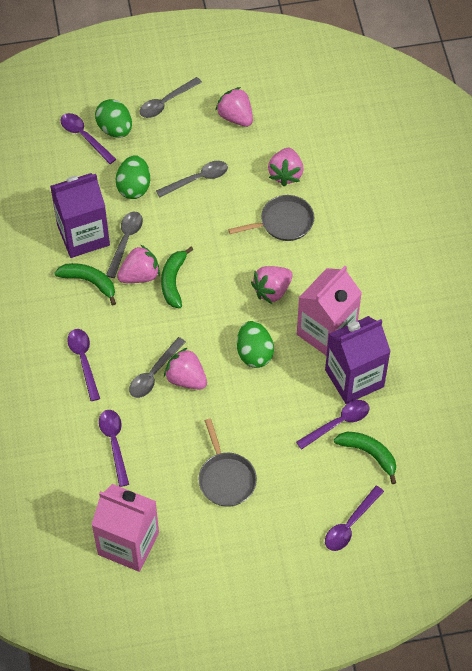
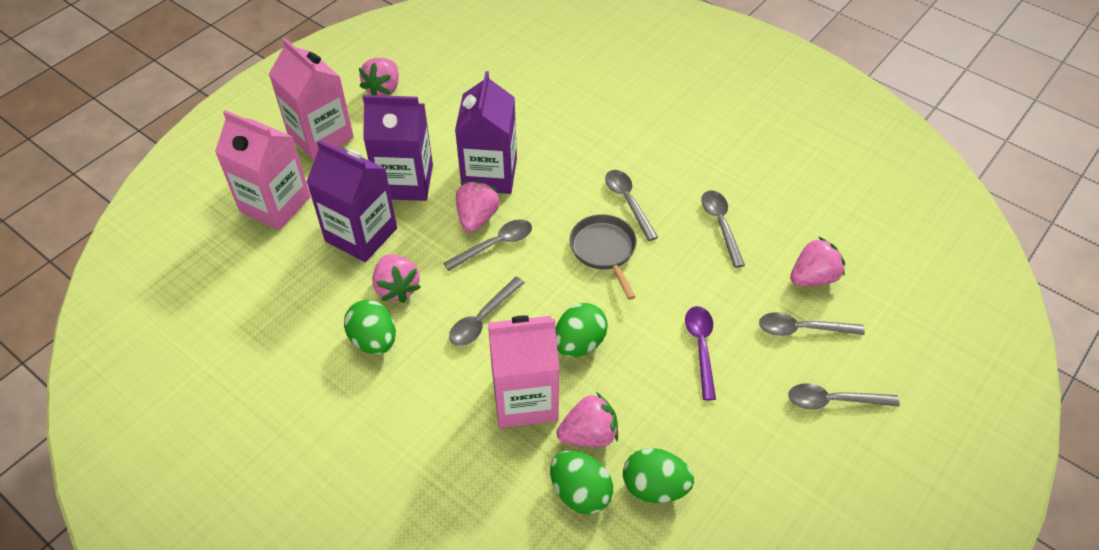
green banana: [54,263,116,305] [161,247,193,308] [334,432,396,484] = 3 -> none = 0
green egg: [95,99,132,138] [116,155,150,199] [237,321,274,368] = 3 -> [344,300,396,355] [550,451,613,514] [555,303,608,357] [623,448,694,503] = 4
grey pan: [199,419,257,507] [228,195,314,241] = 2 -> [569,214,637,300] = 1
grey spoon: [106,212,143,278] [129,337,186,398] [140,77,202,118] [156,161,228,198] = 4 -> [443,219,532,271] [449,277,525,346] [605,170,658,241] [701,190,745,268] [759,312,865,336] [788,383,900,410] = 6
pink carton: [91,484,159,572] [297,266,362,356] = 2 -> [215,110,311,230] [269,38,354,160] [488,315,559,428] = 3
purple carton: [50,173,110,258] [325,316,391,404] = 2 -> [307,140,397,262] [363,95,433,201] [455,71,517,194] = 3
purple spoon: [61,113,116,164] [67,329,100,401] [99,410,129,487] [296,400,369,450] [325,486,384,551] = 5 -> [685,306,716,400] = 1

